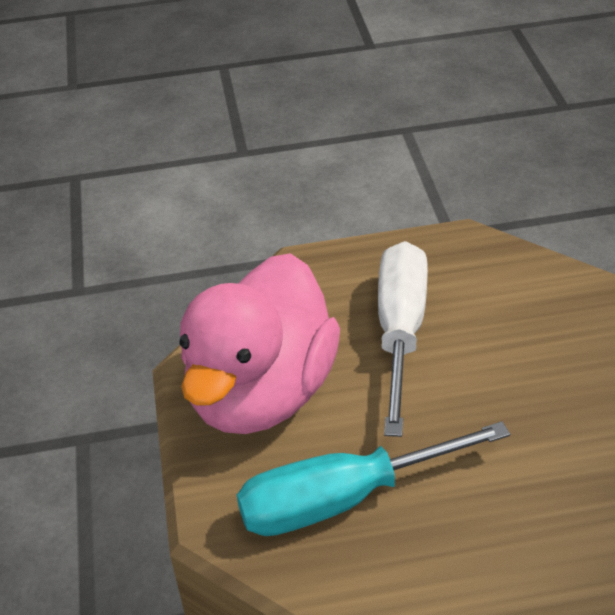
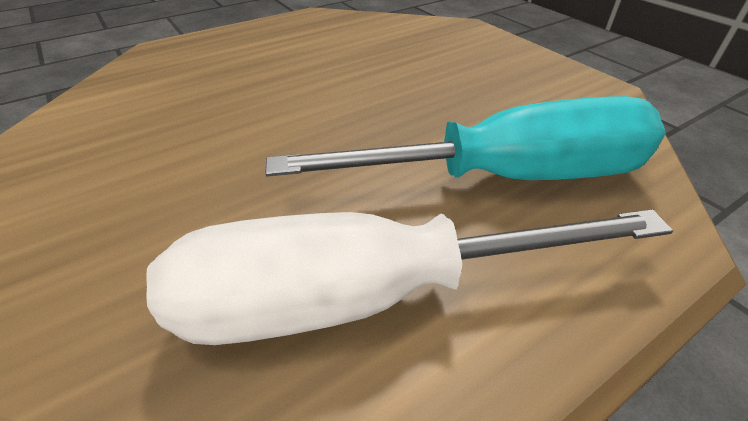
pink duck: [179,253,340,434] = 1 -> none = 0

